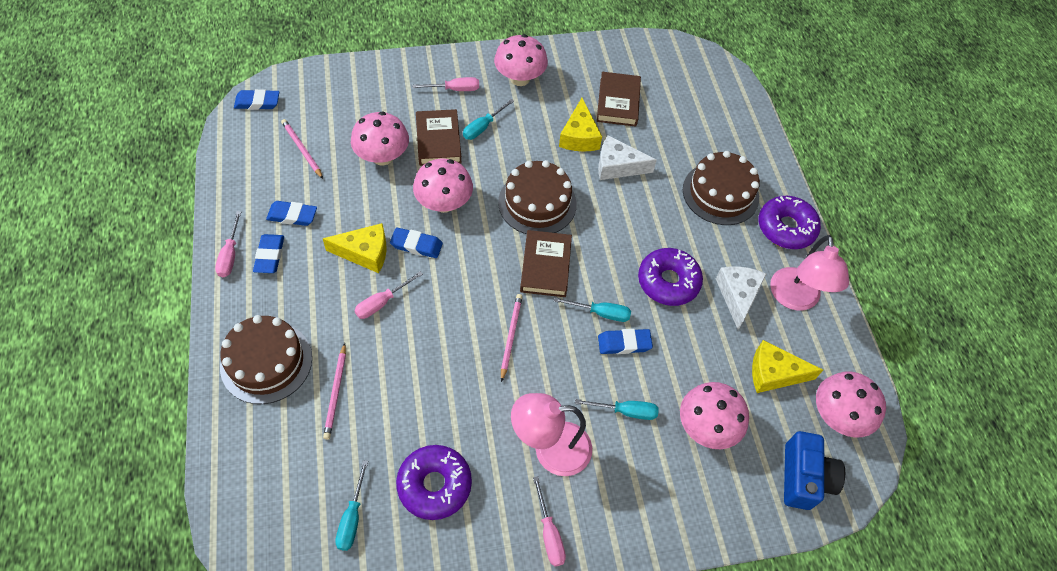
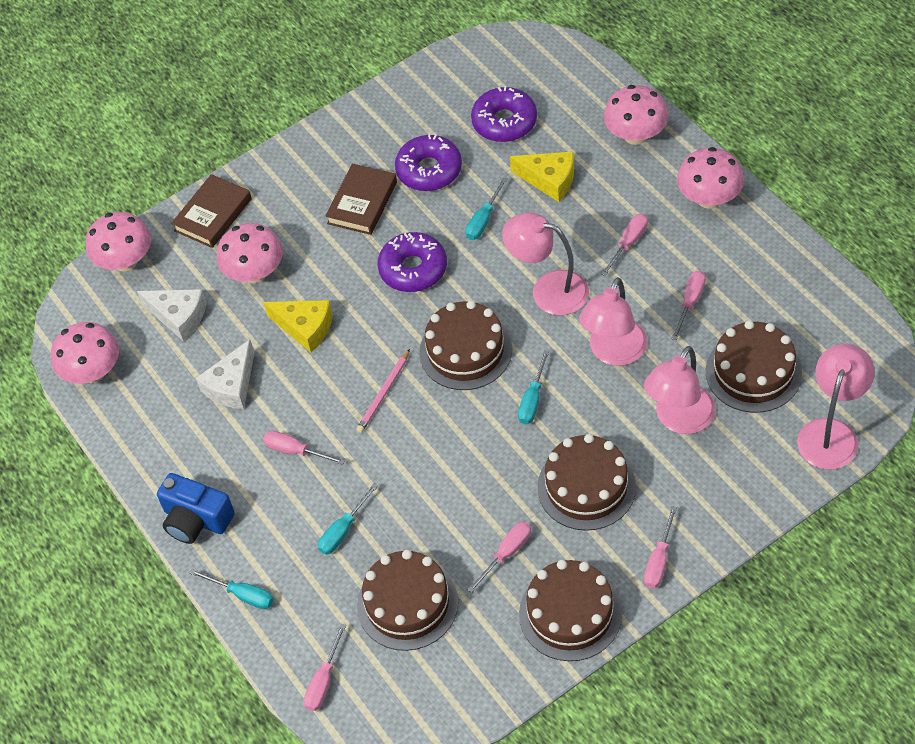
blue eraser: [234,89,279,110] [253,234,284,273] [266,201,317,226] [390,227,443,258] [598,329,653,354] = 5 -> none = 0
brown book: [416,109,462,166] [520,230,572,297] [597,72,641,127] = 3 -> [171,174,252,248] [325,163,397,235] = 2
brown cake: [220,315,312,404] [498,160,577,234] [683,151,760,225] = 3 -> [357,550,458,651] [419,300,512,390] [519,560,622,661] [537,434,636,531] [706,320,802,413] = 5
pink lamp: [511,393,592,476] [770,235,849,311] = 2 -> [502,213,589,316] [579,277,647,366] [644,346,716,434] [797,344,875,470] = 4
pink pencil: [281,119,323,179] [323,343,346,440] [501,294,523,382] = 3 -> [356,349,410,433] = 1
pink screwdriver: [215,211,241,277] [354,271,423,319] [413,77,479,91] [533,476,566,567] = 4 -> [263,431,345,465] [304,624,346,711] [467,522,531,593] [601,214,648,276] [644,506,677,588] [672,271,706,340] = 6
yellow cheese: [323,223,387,273] [559,98,602,152] [752,340,823,393] = 3 -> [263,300,333,353] [510,151,574,202] = 2

